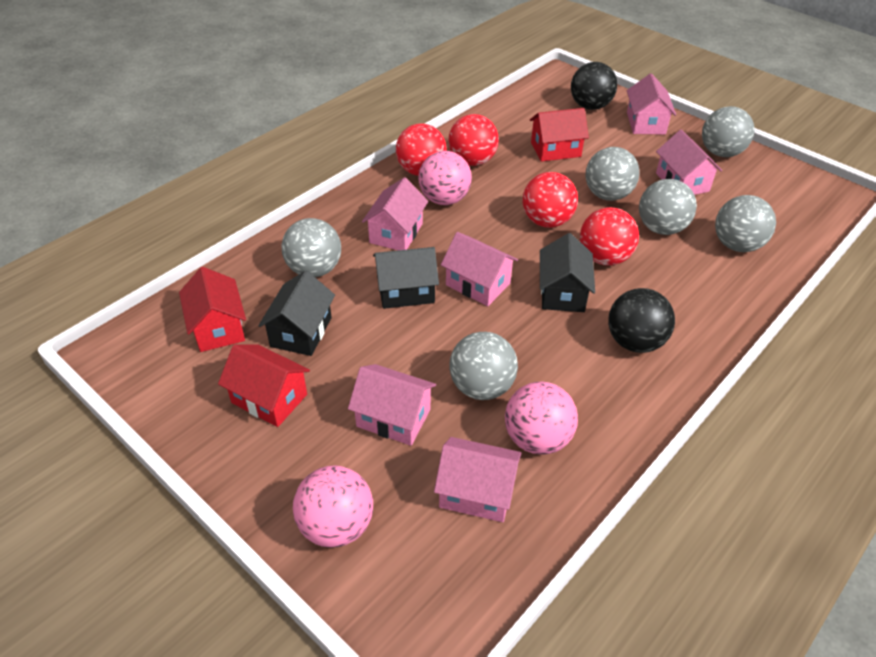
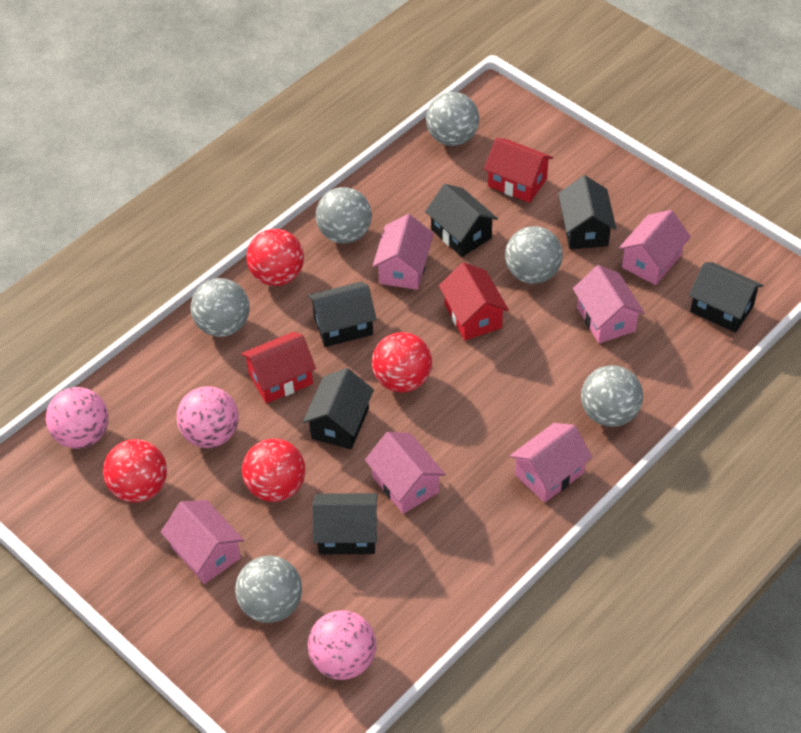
black ball: [571,62,617,110] [608,288,675,353] = 2 -> none = 0
black house: [258,271,335,356] [373,247,439,309] [540,233,595,312] = 3 -> [303,368,374,449] [308,282,377,347] [312,493,378,554] [425,184,498,257] [558,175,616,249] [689,262,763,333] = 6

